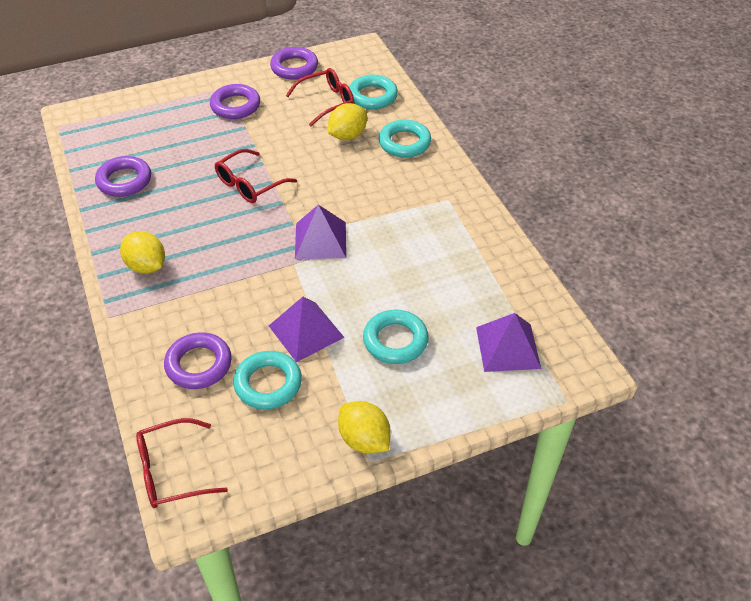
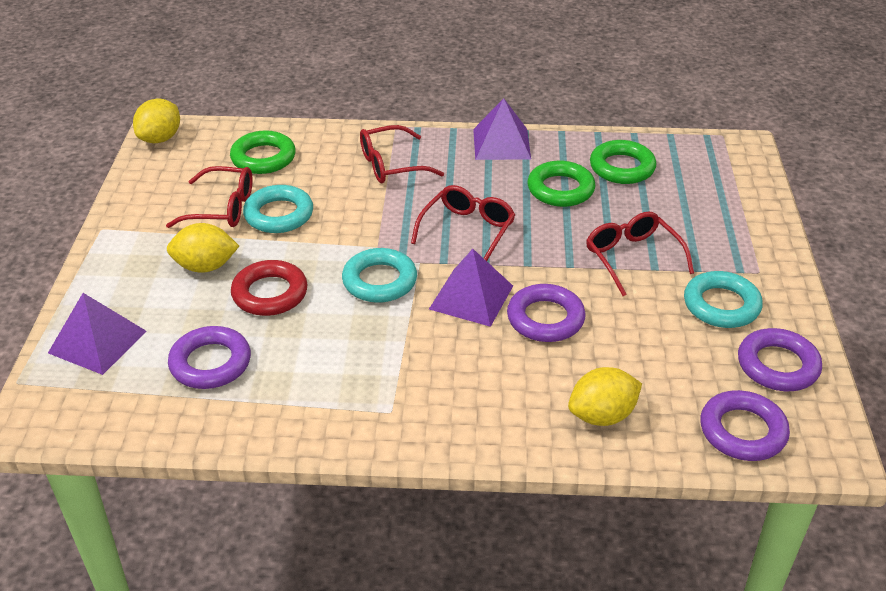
green ring: none = 0 -> [230,131,296,174] [528,161,595,207] [590,140,656,184] = 3
red glasses: [136,418,228,508] [215,149,297,203] [286,68,354,126] = 3 -> [166,166,253,228] [360,125,444,183] [411,185,515,261] [586,211,694,296] = 4
red ring: none = 0 -> [231,260,308,316] = 1
turquoise ring: [233,351,302,409] [349,75,398,109] [363,310,429,364] [379,120,431,158] = 4 -> [243,185,313,233] [342,248,417,303] [684,271,763,328] = 3

